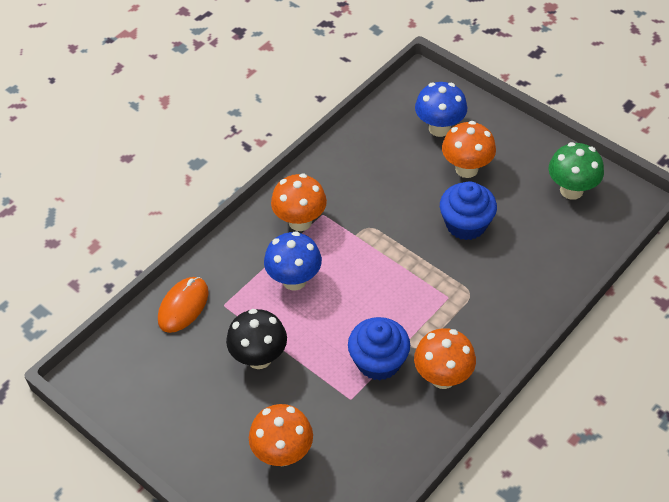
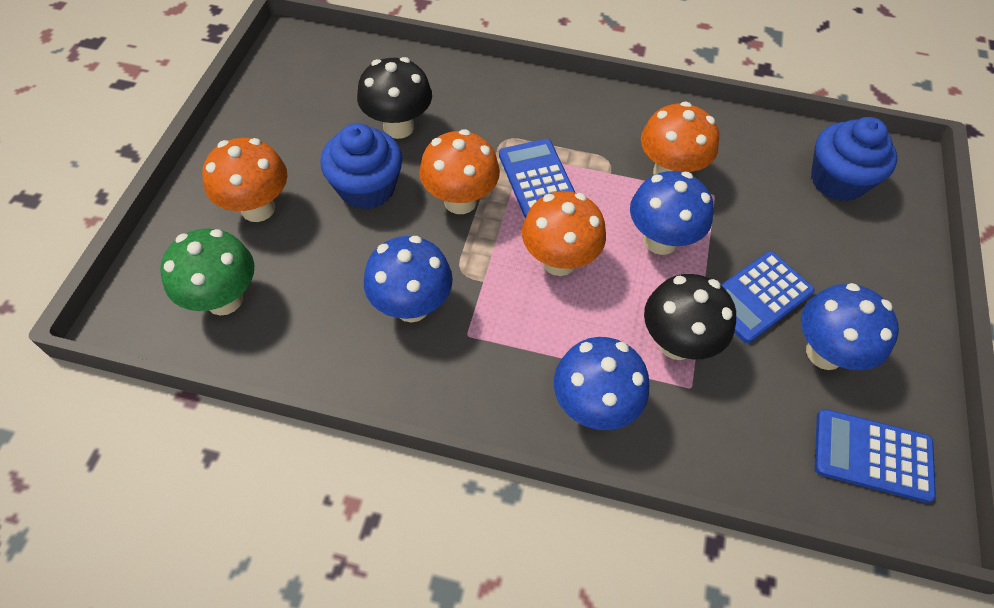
black mushroom: [226,309,287,369] = 1 -> [357,57,432,139] [644,274,736,360] = 2
blue calculator: none = 0 -> [499,139,575,218] [721,251,815,343] [815,409,936,503] = 3
blue mushroom: [264,231,322,291] [415,82,467,137] = 2 -> [364,236,453,322] [554,337,649,430] [630,171,714,255] [801,283,899,370] = 4
orange mouse: [158,277,209,333] = 1 -> none = 0

